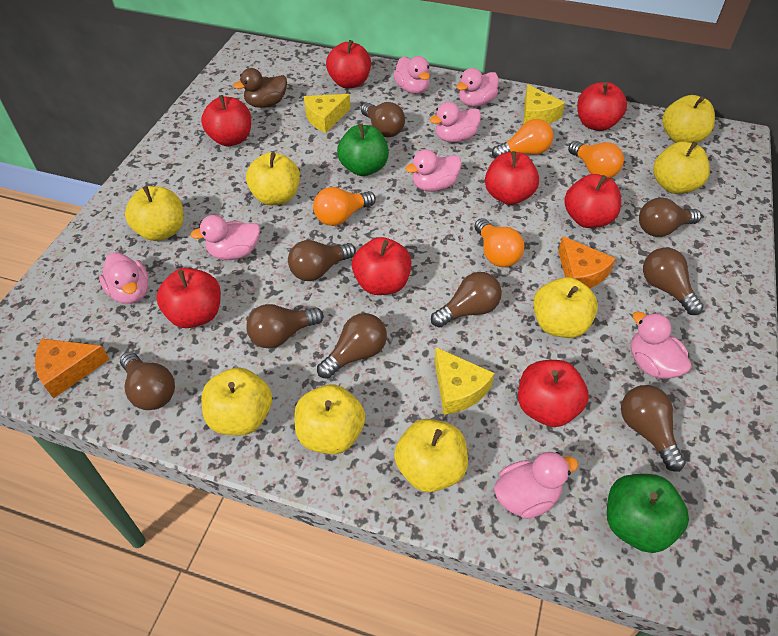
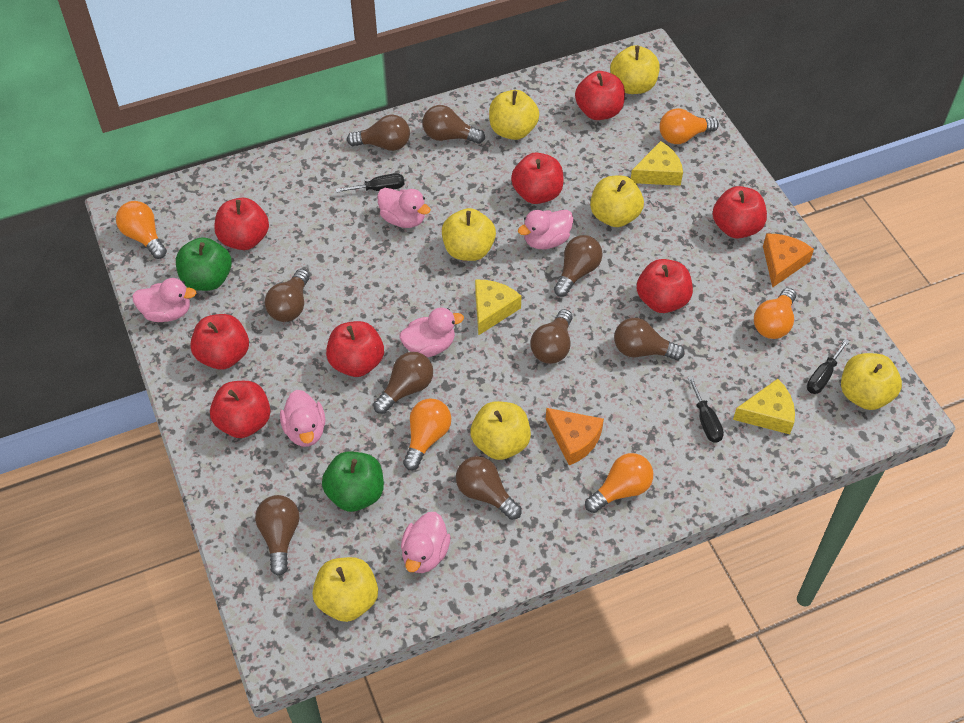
black screwdriver: none = 0 -> [336,173,404,193] [687,376,724,443] [807,339,849,394] = 3
brown duck: [233,68,287,108] = 1 -> none = 0
orange light bulb: [313,187,376,226] [474,218,524,267] [492,119,553,158] [568,141,624,178] = 4 -> [116,201,167,259] [403,398,451,470] [585,453,653,513] [659,108,719,144] [754,288,796,339] = 5
pink duck: [99,252,149,304] [190,215,260,260] [393,56,430,94] [405,149,462,192] [430,102,481,143] [456,68,499,107] [494,452,578,519] [631,312,691,379] = 8 -> [132,278,196,322] [280,390,326,447] [377,188,431,228] [400,308,464,357] [401,512,451,573] [518,210,573,249] = 6
yellow apple: [125,186,183,241] [201,367,272,436] [246,152,300,205] [294,385,365,454] [394,419,468,492] [533,277,598,338] [653,142,710,194] [662,95,715,143] = 8 -> [312,557,378,622] [442,208,496,261] [471,401,531,460] [489,90,539,140] [590,176,644,227] [610,45,660,94] [841,353,902,410] = 7

